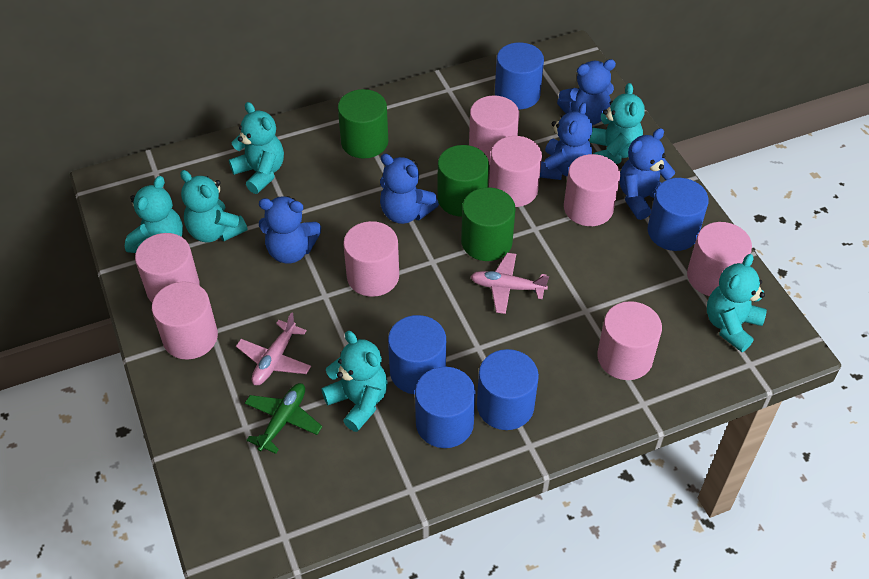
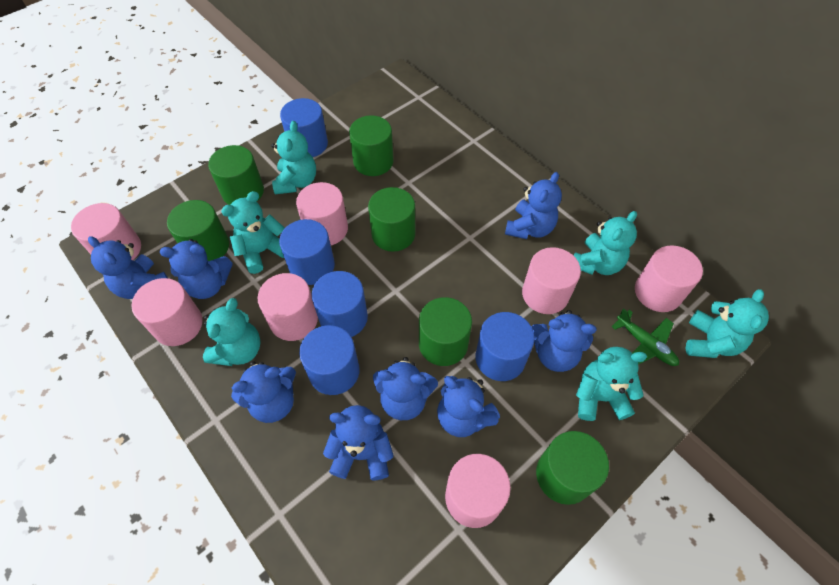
blue teddy bear: [259,196,321,264] [380,154,439,224] [540,102,593,180] [557,59,616,125] [619,128,675,220] = 5 -> [88,236,168,299] [160,239,232,299] [231,361,296,423] [323,405,394,481] [373,357,438,420] [437,376,500,437] [505,172,562,239] [532,310,596,372] = 8
green cylinder: [338,89,388,159] [438,145,489,217] [461,187,515,261] = 3 -> [167,200,229,261] [208,145,264,205] [349,115,394,176] [368,187,415,252] [419,297,472,366] [536,431,609,505] = 6
pink cylinder: [135,233,200,303] [152,281,218,360] [343,221,399,297] [469,96,519,165] [489,136,542,207] [564,154,620,226] [597,301,662,380] [687,222,752,296] = 8 -> [71,203,141,260] [131,278,203,346] [257,273,318,341] [296,182,348,245] [445,454,511,528] [522,247,581,314] [635,245,703,312] = 7
pink plane: [236,312,311,385] [470,253,549,314] = 2 -> none = 0

